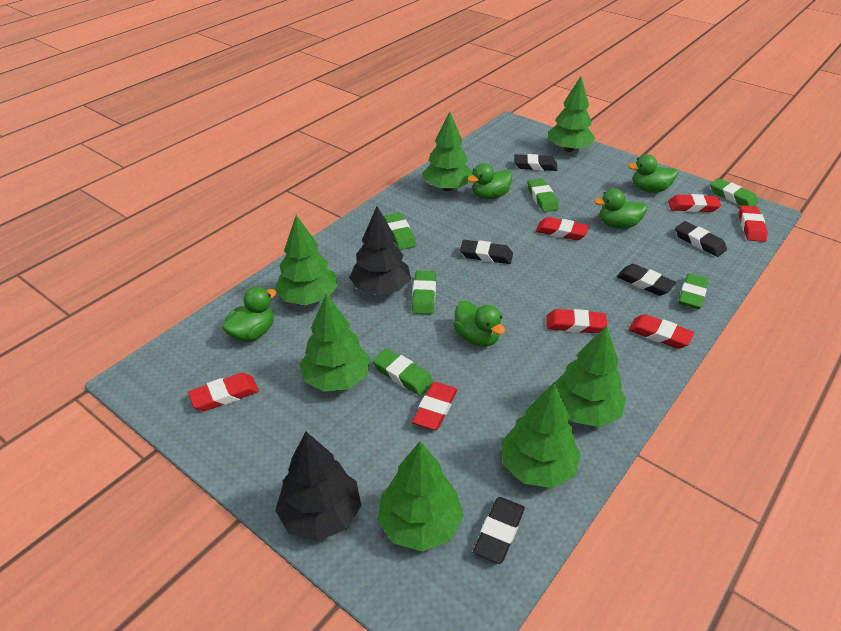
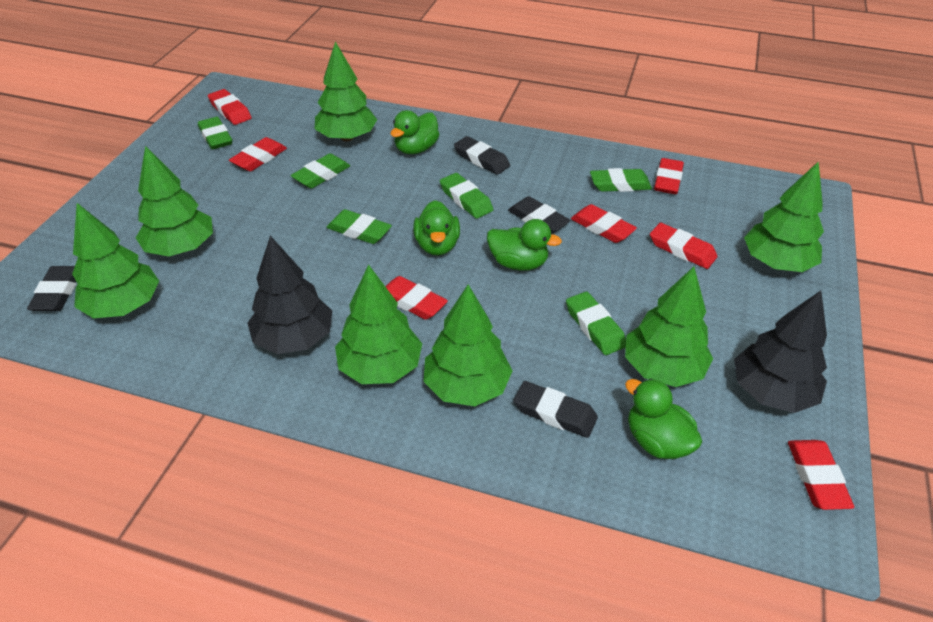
black eraser: [460,240,513,264] [473,497,525,564] [514,154,558,171] [617,264,676,296] [675,221,727,257] = 5 -> [27,266,77,311] [454,136,510,175] [508,196,570,234] [513,381,598,438] = 4
green duck: [222,287,276,342] [453,301,505,347] [468,163,512,200] [594,189,647,229] [628,154,678,193] = 5 -> [391,110,439,154] [413,200,460,255] [487,219,562,271] [625,379,702,459] = 4

